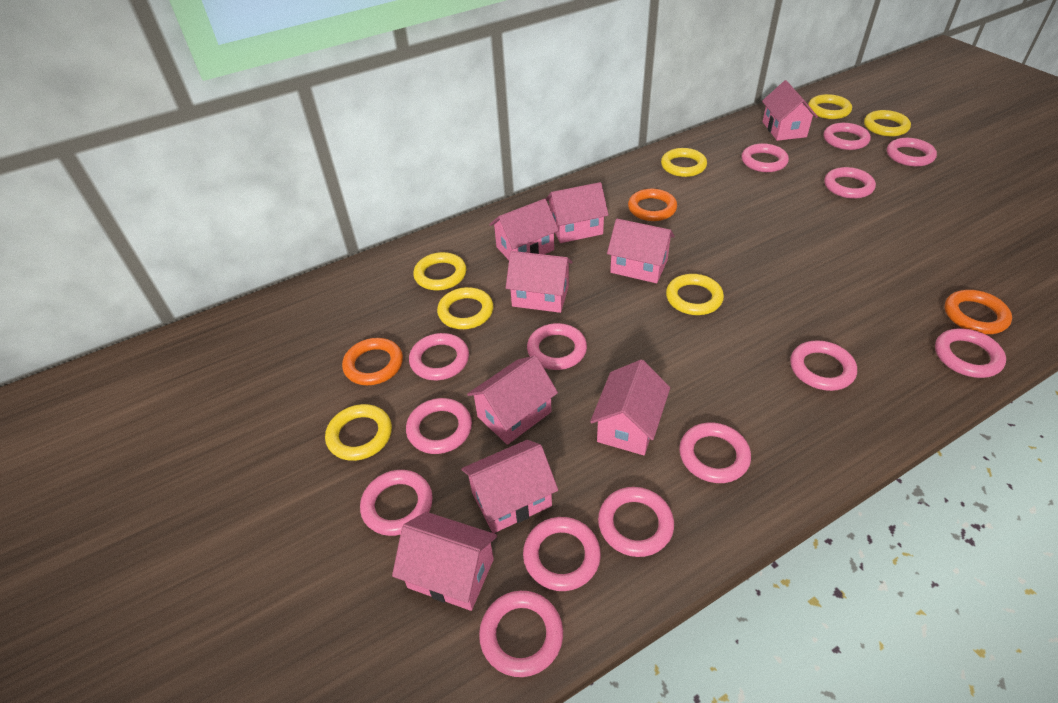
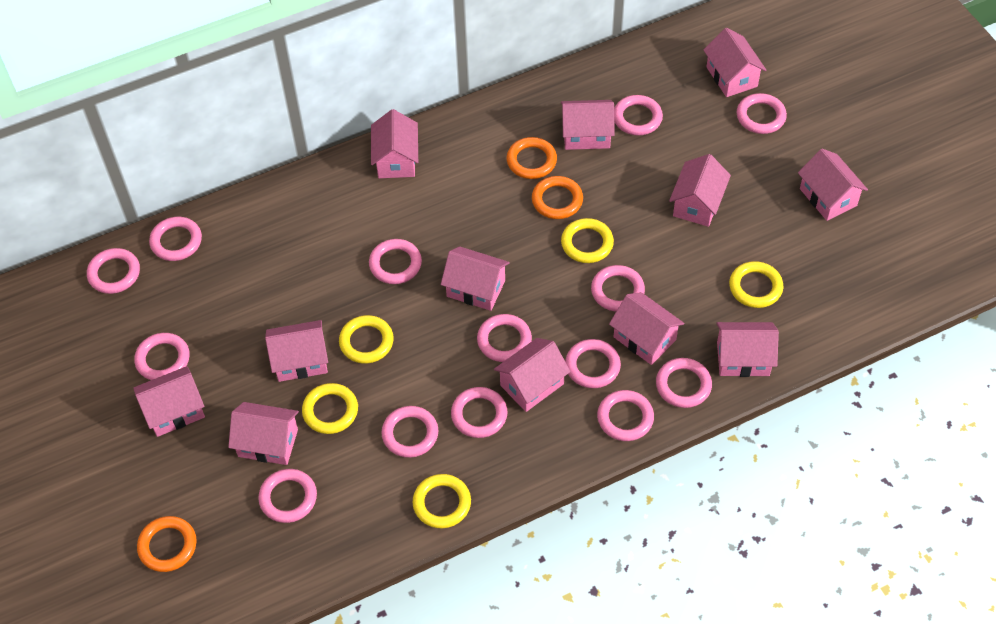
pink house: [392,512,497,611] [461,440,558,533] [467,356,558,445] [489,199,559,260] [506,251,573,313] [546,182,609,243] [590,360,670,455] [607,219,675,283] [762,80,818,141] = 9 -> [133,366,205,437] [228,402,299,465] [265,320,328,382] [371,109,418,178] [441,246,510,311] [494,338,571,412] [561,100,615,150] [609,292,684,365] [669,154,731,227] [704,28,766,97] [717,322,779,377] [798,149,868,221] = 12
yellow ring: [325,404,392,461] [413,252,466,290] [437,287,493,329] [661,148,707,177] [666,274,724,315] [808,94,852,119] [864,110,911,136] = 7 -> [302,383,358,434] [339,315,394,364] [412,474,471,528] [561,218,614,263] [729,261,783,308] = 5

